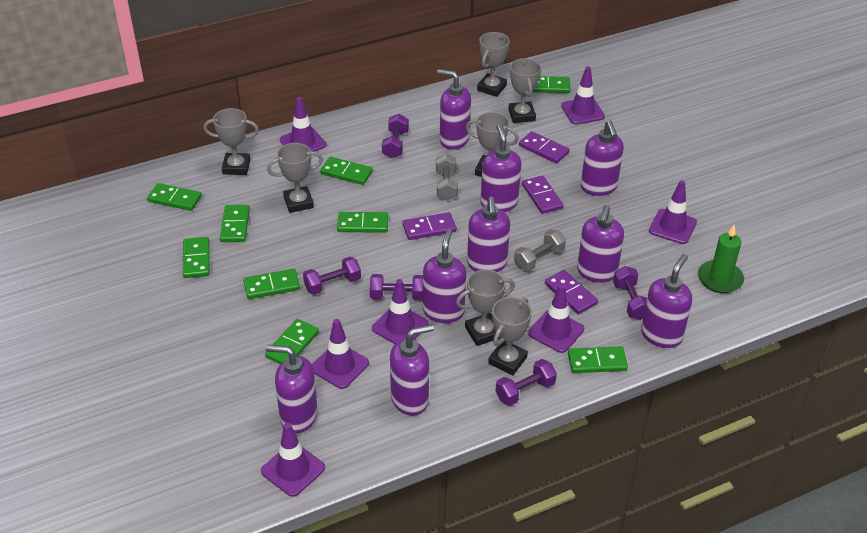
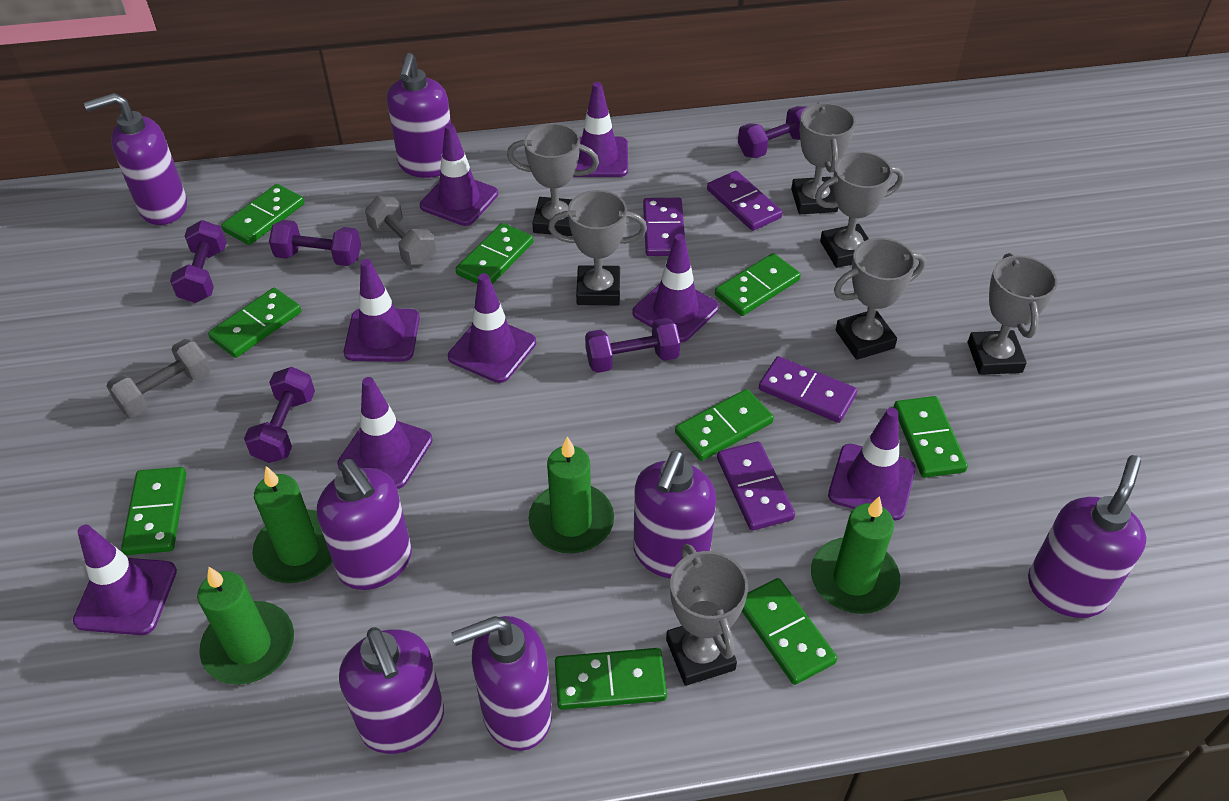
green candle: [698,224,744,293] = 1 -> [197,567,294,685] [252,466,333,583] [529,437,614,553] [811,496,900,614] = 4
purple soap dispenser: [266,345,318,433] [390,324,434,416] [423,229,466,323] [437,69,471,150] [467,197,510,272] [480,124,522,212] [577,205,624,283] [581,121,624,196] [641,254,692,348] = 9 -> [84,93,187,225] [317,459,412,590] [339,627,444,754] [387,53,451,178] [451,616,552,751] [633,450,716,579] [1028,455,1146,618] = 7
purple traffic cone: [261,423,325,497] [280,97,327,152] [312,319,369,389] [372,279,428,344] [528,284,584,353] [561,66,605,124] [649,180,697,244] = 7 -> [73,525,177,635] [338,377,433,489] [344,259,420,362] [420,124,498,226] [448,273,536,383] [573,82,628,177] [632,234,719,342] [828,408,916,521] = 8

